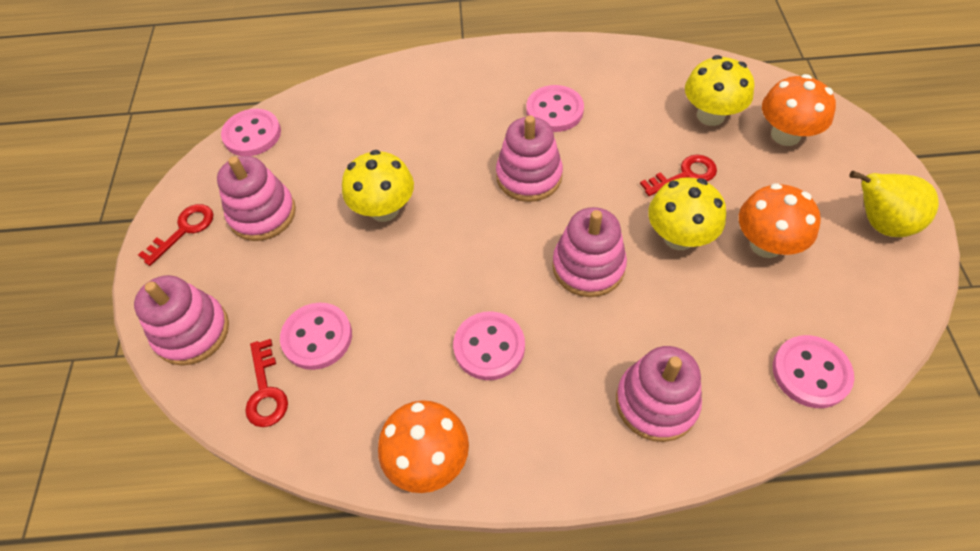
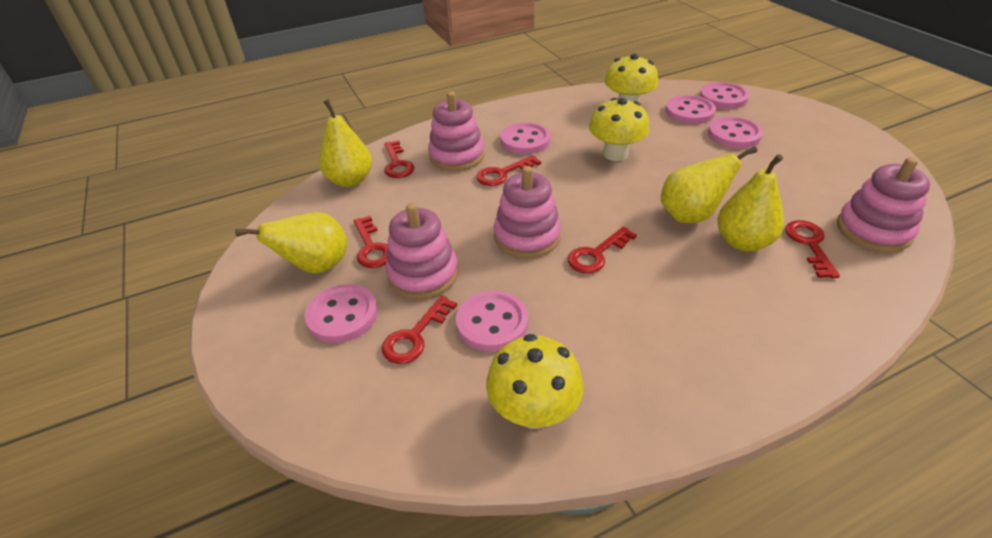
orange mushroom: [378,400,469,493] [739,183,821,258] [762,74,836,146] = 3 -> none = 0
pink button: [221,109,281,156] [280,303,352,370] [453,311,525,380] [526,85,584,132] [773,335,854,408] = 5 -> [305,284,378,343] [456,291,528,352] [501,122,551,154] [666,95,716,124] [700,82,749,109] [708,116,763,149] = 6
pink stacking toy: [134,275,229,366] [217,156,296,241] [496,116,563,202] [552,207,627,297] [616,346,702,442] = 5 -> [386,203,458,299] [428,91,485,171] [494,166,561,258] [837,157,930,252] = 4
red key: [138,204,213,266] [245,339,288,427] [640,155,717,196] = 3 -> [354,216,388,268] [382,295,457,364] [384,140,414,178] [476,155,541,186] [568,226,637,273] [785,220,840,278] = 6
yellow pear: [849,171,939,237] = 1 -> [235,212,347,273] [319,99,372,187] [661,146,757,223] [717,154,784,251] = 4

